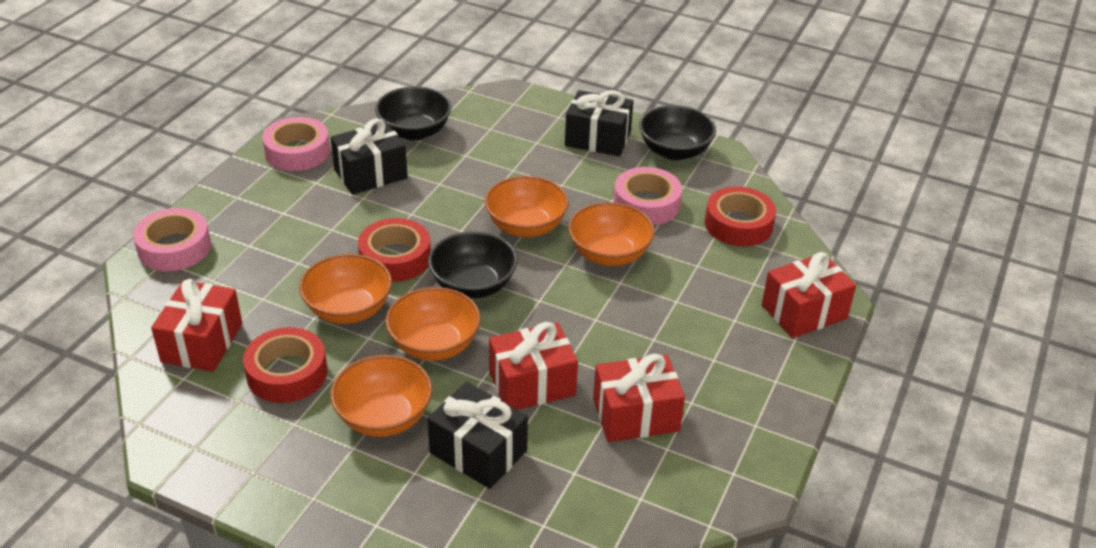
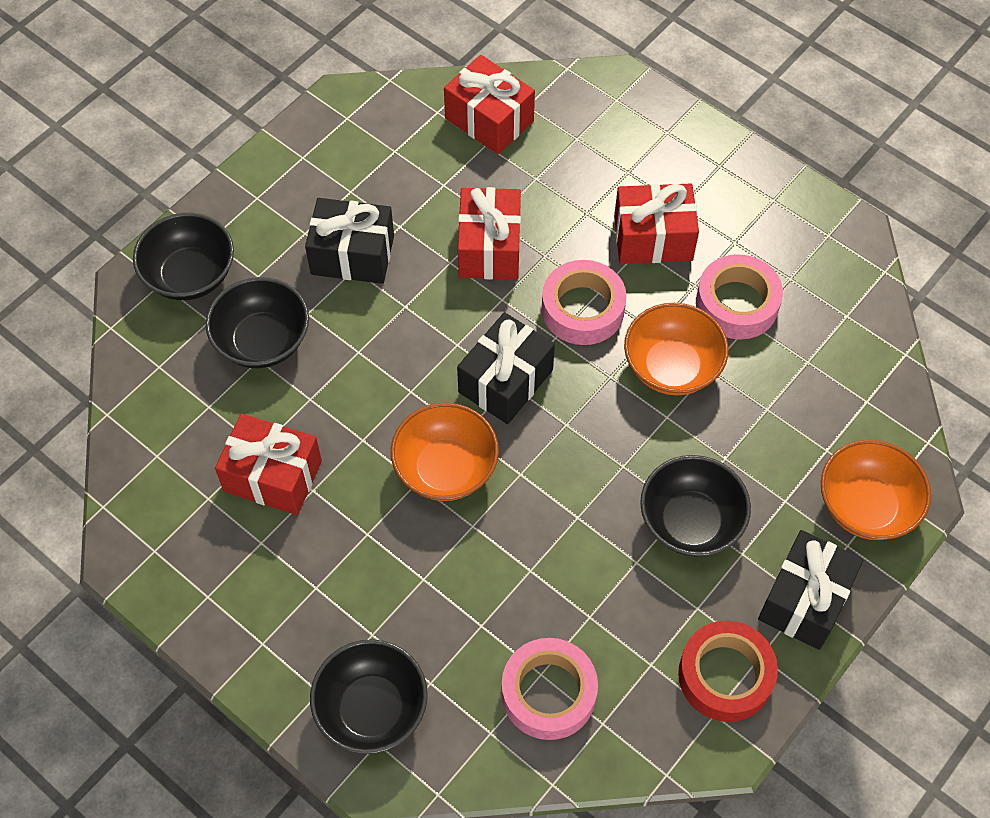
black bowl: [375,86,452,141] [428,231,517,298] [639,105,716,160] = 3 -> [133,213,234,300] [206,277,309,368] [310,639,428,754] [640,455,751,557] = 4
orange bowl: [299,254,392,324] [330,355,432,437] [386,287,481,361] [485,176,569,237] [568,202,655,266] = 5 -> [391,403,499,501] [624,303,729,395] [821,440,931,540] = 3
red tape: [243,327,327,403] [358,218,431,282] [705,187,776,247] = 3 -> [678,621,778,722] = 1

